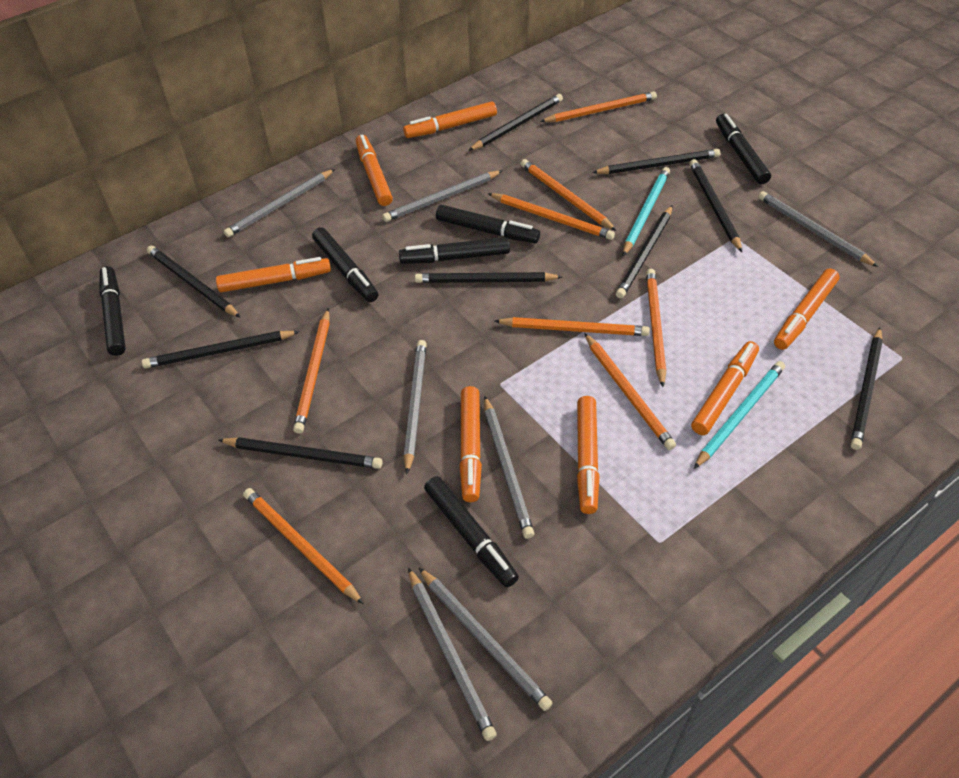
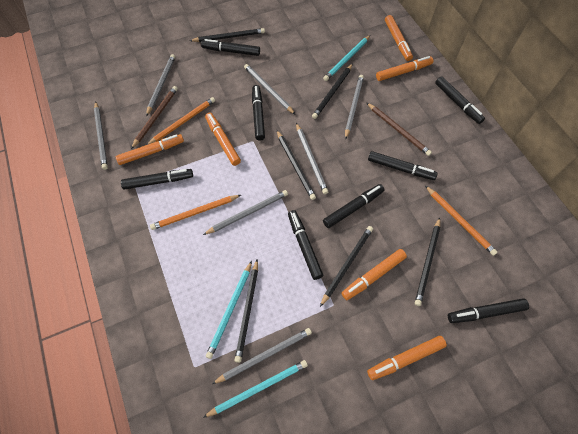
black marker: [99,266,126,356] [312,227,378,302] [399,237,510,264] [424,476,519,587] [436,205,540,243] [716,114,771,184] = 6 -> [121,169,193,190] [201,39,260,56] [252,85,265,141] [288,210,323,280] [323,184,384,228] [368,151,438,180] [435,77,485,124] [448,298,529,323] = 8
black pencil: [142,331,300,368] [147,246,241,318] [218,437,382,469] [415,272,563,283] [468,94,563,151] [592,149,720,174] [616,205,673,298] [689,159,742,252] [850,327,883,450] = 9 -> [190,28,265,42] [235,260,258,363] [277,130,316,200] [312,64,353,119] [320,226,373,307] [415,217,440,306] = 6
brown pencil: none = 0 -> [131,86,178,149] [366,102,432,156] = 2
orange marker: [216,257,331,292] [356,134,393,206] [403,101,497,138] [460,386,482,502] [577,396,600,514] [691,341,759,435] [774,269,840,350] = 7 -> [116,134,184,165] [205,113,241,166] [342,249,407,300] [367,336,447,380] [376,56,433,81] [385,15,413,61] = 6
orange pencil: [243,488,364,604] [293,308,330,434] [488,193,615,240] [495,317,650,336] [521,159,617,231] [540,91,657,122] [584,333,676,450] [646,269,666,387] = 8 -> [147,97,215,145] [150,195,241,230] [425,186,498,256] = 3
turquoise pencil: [623,167,670,256] [694,361,785,469] = 2 -> [203,360,308,418] [206,261,252,359] [323,35,370,81] = 3

